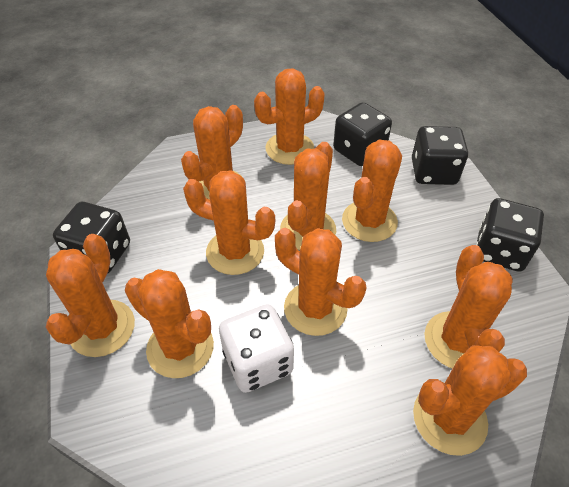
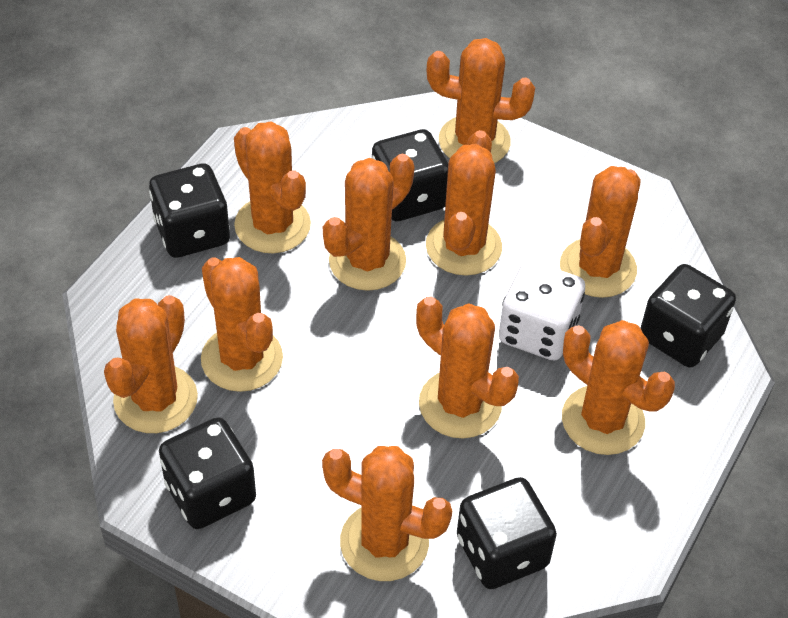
black dice: [53,202,130,274] [333,102,392,166] [412,126,468,185] [476,198,544,272] = 4 -> [149,163,230,258] [159,417,256,529] [372,129,448,221] [457,477,557,589] [640,264,736,367] = 5

